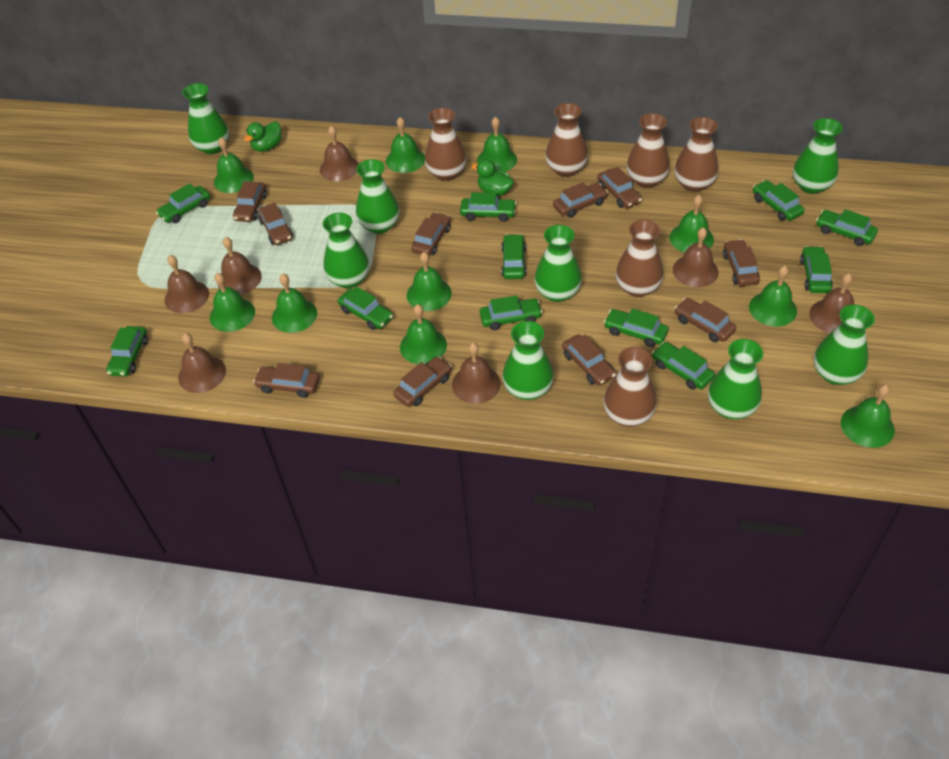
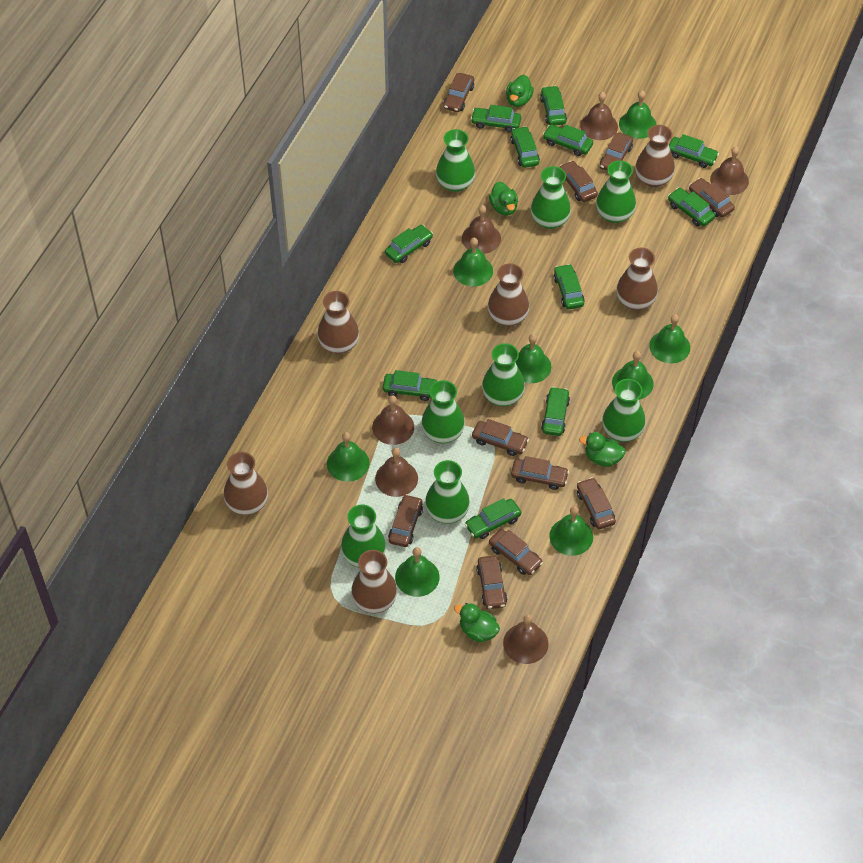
brown bell: [164,255,209,313] [178,333,226,393] [218,237,262,295] [320,126,359,181] [452,343,501,404] [673,227,719,287] [809,273,854,333] = 7 -> [372,395,414,445] [375,447,418,497] [462,205,501,254] [503,614,549,664] [580,92,618,140] [710,146,749,195] = 6
green bell: [210,273,255,332] [214,137,254,193] [272,274,317,333] [386,117,425,173] [400,304,447,364] [407,252,452,311] [477,117,517,172] [669,195,714,253] [749,266,797,327] [841,384,895,448] = 10 -> [327,432,370,482] [395,547,439,597] [453,238,493,286] [515,334,551,383] [549,506,593,556] [612,351,654,400] [619,90,656,139] [649,314,690,363] = 8
green duck: [244,121,281,152] [472,159,514,196] = 2 -> [454,603,500,643] [489,182,518,216] [506,75,534,107] [579,432,626,467] = 4

